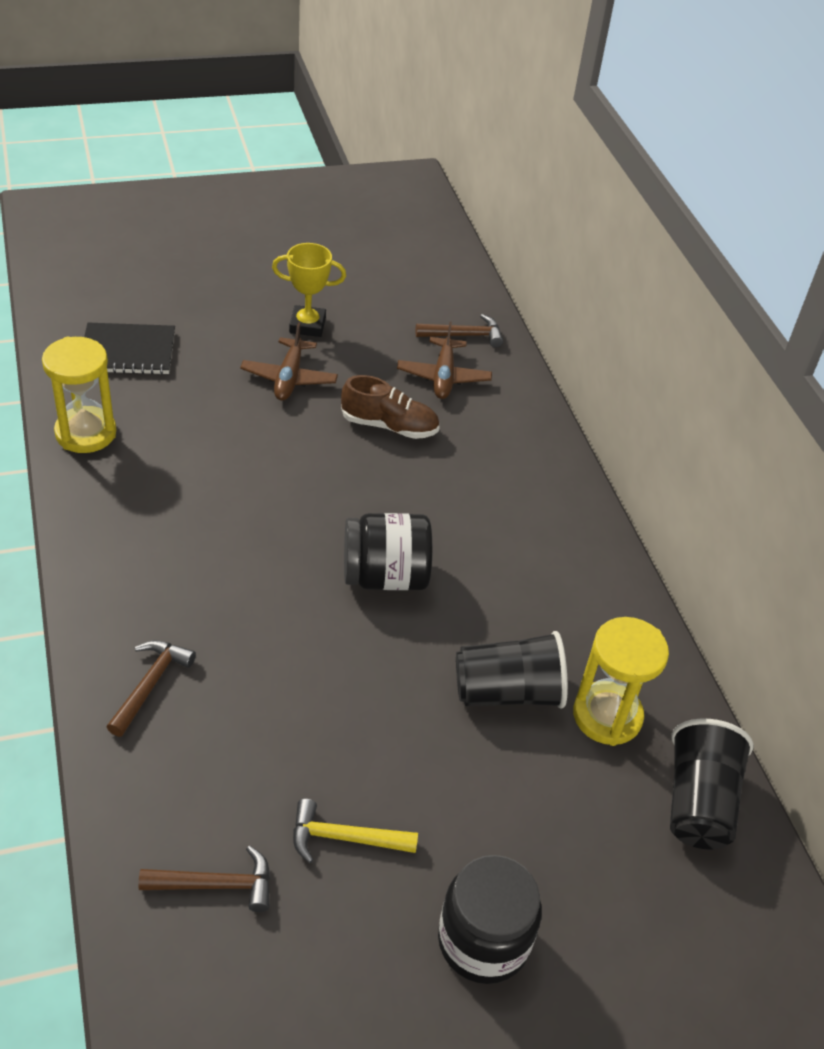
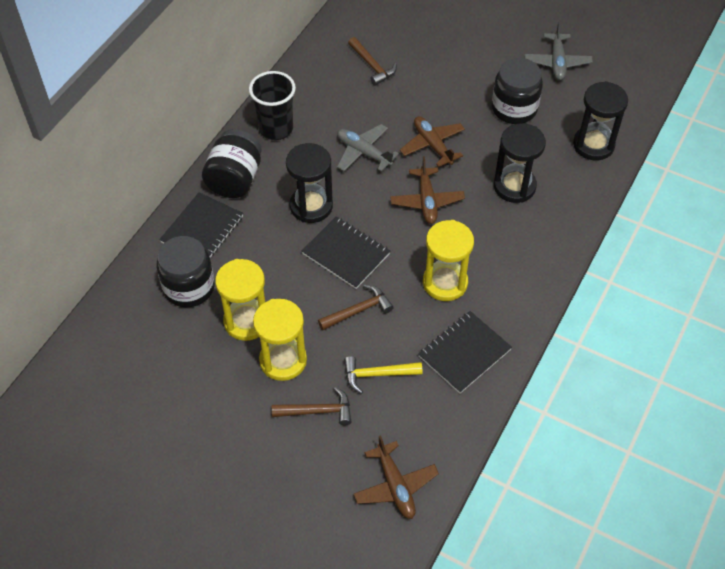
black cup: [456,631,568,709] [670,719,754,850] = 2 -> [249,71,296,140] = 1
black hourglass: none = 0 -> [286,143,333,223] [494,123,546,203] [573,81,628,160] = 3
black jar: [344,513,432,590] [438,855,542,984] = 2 -> [157,236,215,307] [202,129,262,198] [492,58,543,124] = 3
black notebook: [84,323,175,375] = 1 -> [159,192,243,257] [302,216,390,289] [418,311,512,393] = 3
brown plane: [240,322,338,401] [397,322,492,399] = 2 -> [354,435,439,519] [390,156,465,224] [400,116,465,167] = 3
brown shoe: [341,375,440,439] = 1 -> none = 0
grey plane: none = 0 -> [337,124,399,172] [525,22,593,81] = 2
yellow hourglass: [42,337,116,453] [573,617,669,746] = 2 -> [215,259,265,341] [253,299,307,381] [423,220,474,301] = 3
yellow trophy: [272,243,346,337] = 1 -> none = 0

